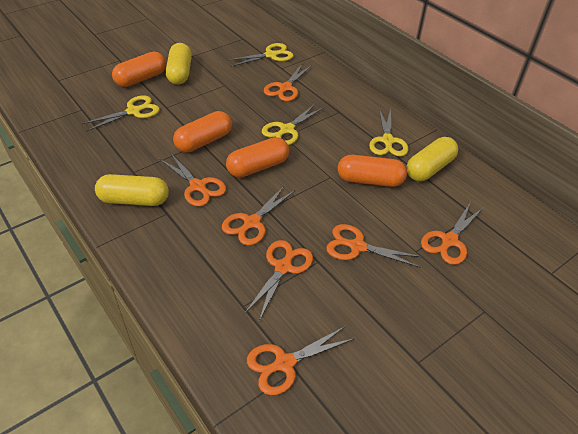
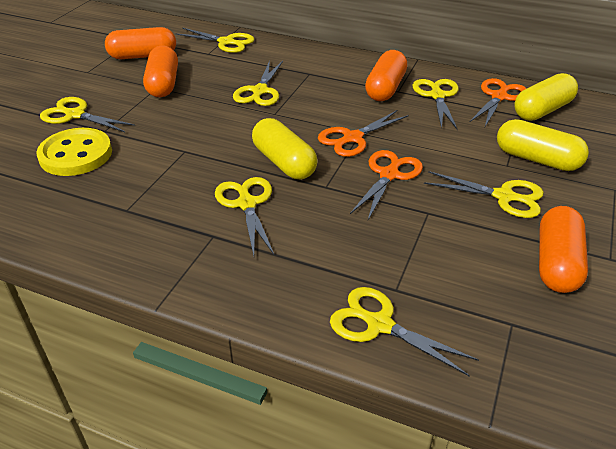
orange scissors: [159,153,226,207] [222,185,296,246] [244,240,313,321] [247,326,355,395] [264,64,312,102] [326,224,422,268] [421,203,484,265] = 7 -> [318,110,409,157] [350,150,423,220] [470,78,527,127] = 3
yellow button: none = 0 -> [37,128,112,176] = 1
yellow scissors: [81,95,160,132] [227,43,294,67] [262,104,323,145] [369,108,408,157] = 4 -> [40,97,135,132] [175,28,254,53] [215,177,274,256] [233,61,283,106] [330,287,479,377] [413,79,459,130] [424,171,544,218] = 7

